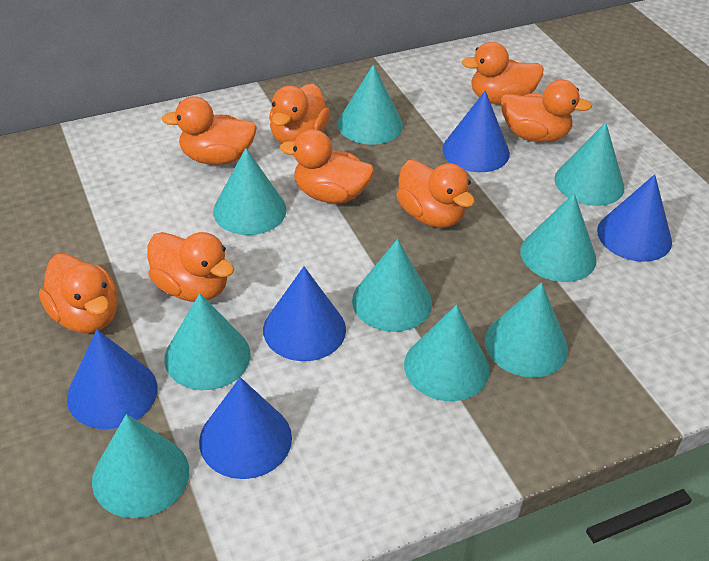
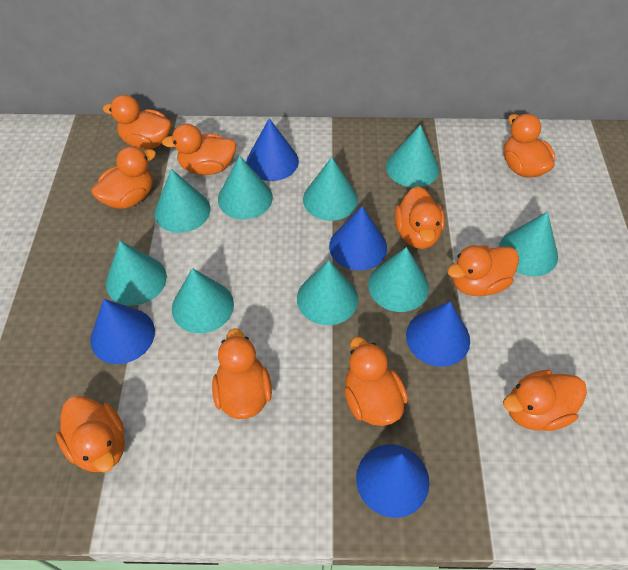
orange duck: [39,254,117,333] [148,232,234,302] [161,96,257,165] [269,84,330,143] [280,129,374,204] [396,160,475,228] [462,42,544,105] [501,80,592,142] = 8 -> [56,396,125,473] [91,146,156,209] [103,95,172,149] [162,124,237,175] [212,328,272,419] [344,337,408,426] [395,186,445,249] [447,245,519,296] [503,370,587,431] [504,114,555,178] = 10

